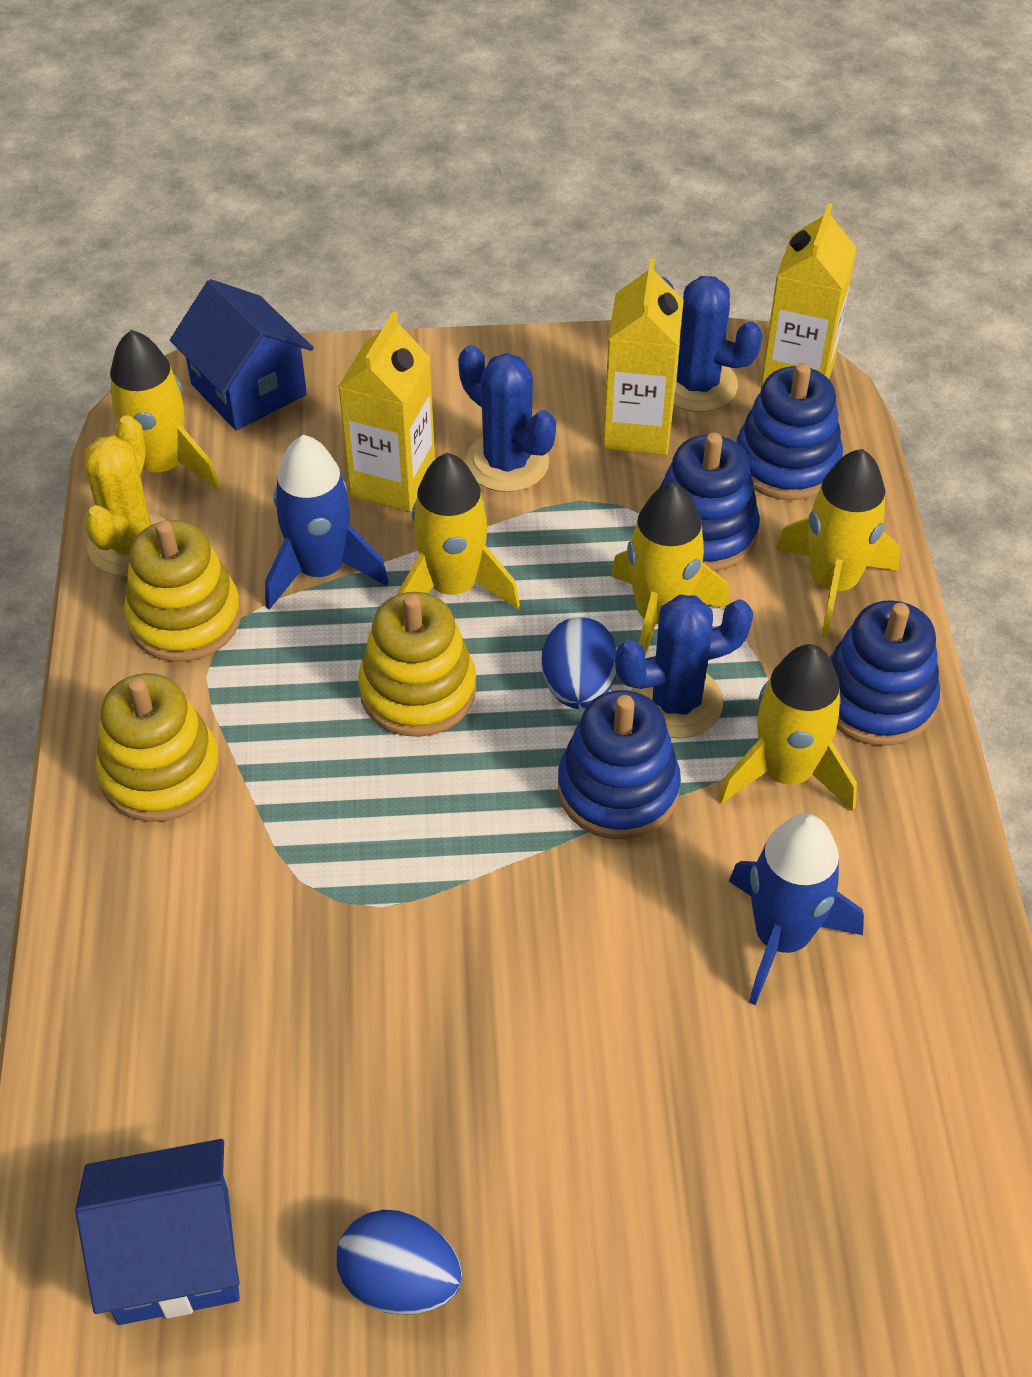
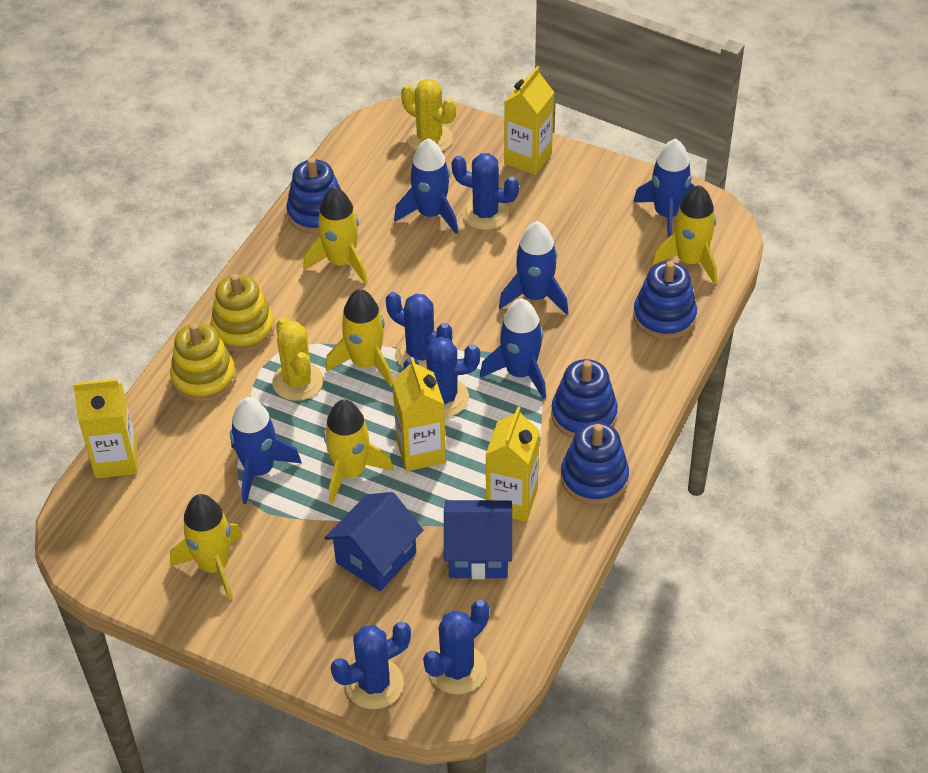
blue cactus: [458,345,556,492] [615,595,753,739] [662,276,763,412] = 3 -> [331,622,411,709] [386,292,452,369] [403,337,480,417] [423,600,489,695] [451,153,519,230] = 5
blue egg: [337,1210,462,1315] [542,617,617,709] = 2 -> none = 0
blue rocket: [265,435,389,610] [729,814,864,1005] = 2 -> [230,397,302,504] [394,138,458,234] [480,298,546,399] [499,221,569,315] [633,138,695,238] = 5
yellow cactus: [84,415,165,576] = 1 -> [272,318,324,401] [401,79,456,151] = 2
yellow carton: [338,311,435,512] [603,258,684,455] [761,203,857,386] = 3 -> [73,379,137,478] [392,357,446,471] [485,406,540,522] [504,66,554,175] = 4
yellow stacking toy: [96,673,221,822] [124,520,241,662] [358,592,477,737] = 3 -> [170,323,236,402] [210,274,275,352] = 2

